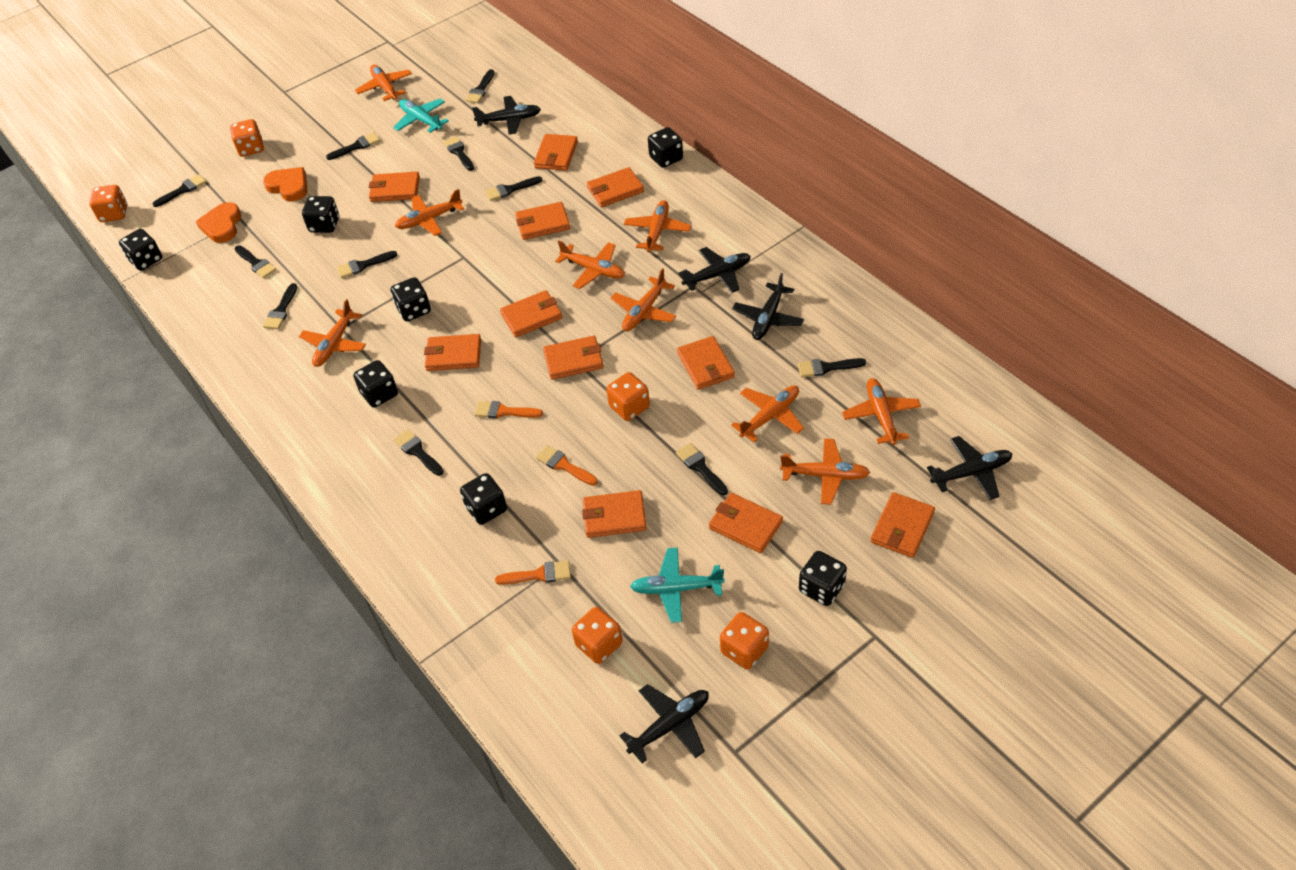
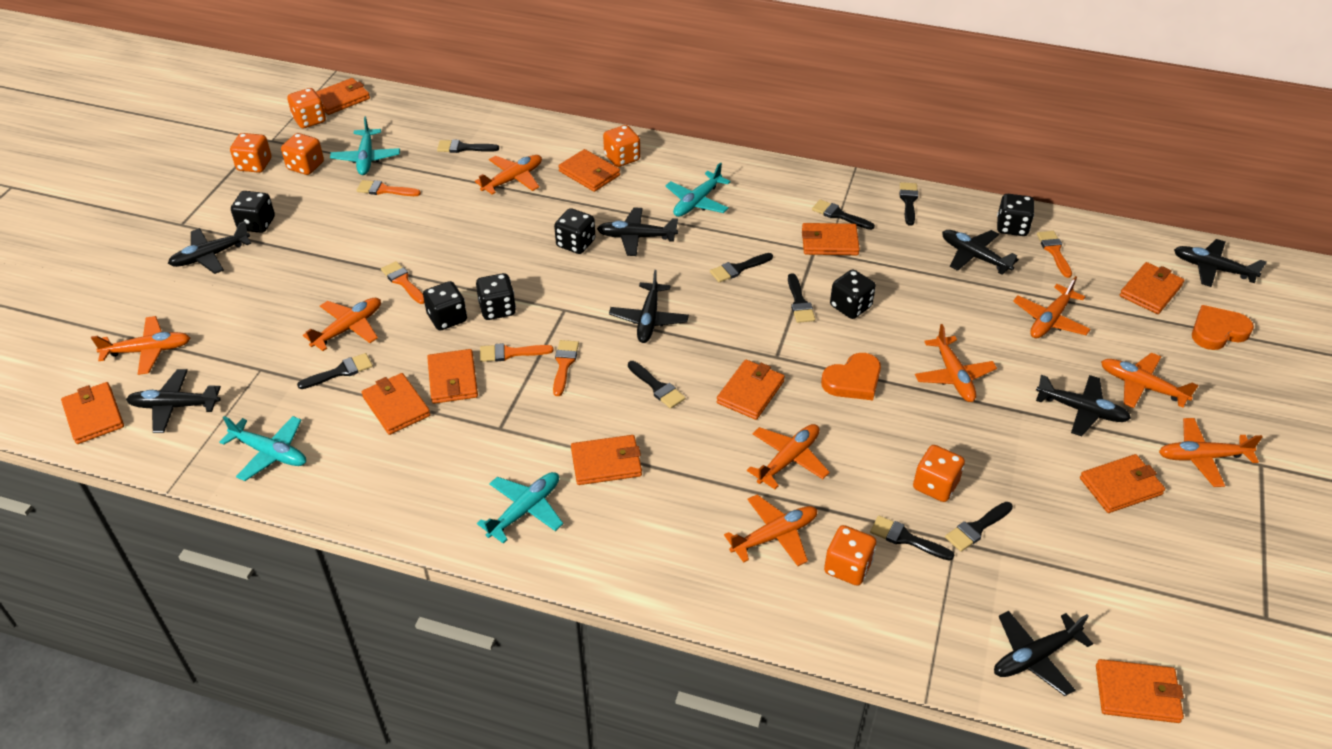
black brush: [153,174,207,207] [235,245,276,278] [263,283,297,329] [326,132,380,160] [337,251,397,278] [393,429,444,476] [443,136,474,171] [465,69,495,103] [485,176,542,201] [676,443,728,495] [798,358,866,377] = 11 -> [297,353,373,389] [437,140,499,153] [628,361,685,409] [710,253,773,282] [788,273,815,323] [812,199,875,230] [870,516,954,561] [900,182,918,226] [945,502,1013,552] = 9
black dice: [119,229,162,271] [302,196,339,233] [353,360,398,408] [391,277,431,322] [460,473,507,525] [648,127,683,168] [799,551,847,606] = 7 -> [231,191,275,233] [423,281,467,330] [476,273,516,320] [554,208,595,254] [830,269,876,319] [997,194,1034,236] = 6
black plane: [472,96,541,134] [620,684,709,763] [678,247,751,293] [732,273,804,340] [927,436,1012,500] = 5 -> [126,369,221,433] [168,221,251,274] [597,207,678,256] [609,270,689,343] [942,230,1019,275] [994,611,1093,696] [1036,375,1131,436] [1174,239,1267,287] = 8
orange brush: [475,401,543,419] [495,560,571,585] [536,445,598,486] = 3 -> [357,180,421,196] [381,261,424,304] [480,343,554,362] [553,340,579,396] [1037,231,1072,278] = 5
orange dice: [89,185,127,222] [230,119,264,157] [572,607,623,664] [606,372,650,421] [720,612,769,670] = 5 -> [230,133,272,173] [281,133,324,175] [287,88,326,128] [603,125,640,167] [824,525,876,586] [913,445,965,502] = 6
turquoise plane: [393,99,449,133] [630,548,725,623] = 2 -> [220,416,306,481] [330,116,400,175] [477,472,563,544] [665,162,731,217] = 4

